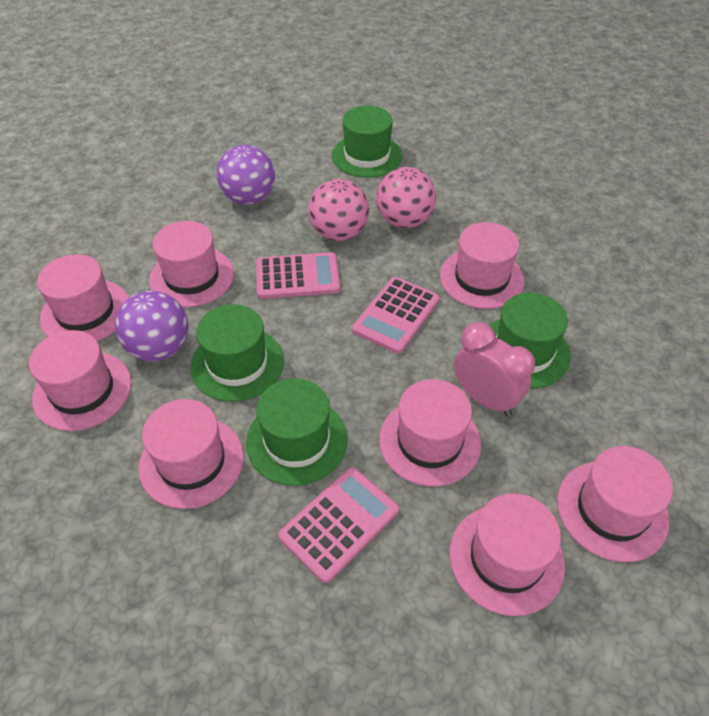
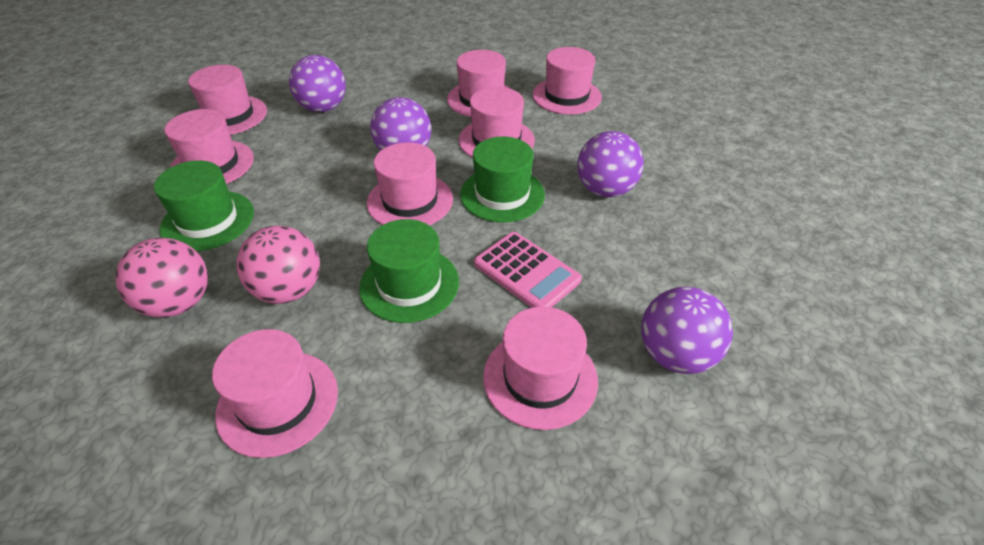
green hat: [190,304,284,402] [246,379,348,486] [332,106,402,178] [489,293,571,388] = 4 -> [154,160,254,251] [359,219,459,323] [460,136,545,222] = 3
pink calculator: [256,252,340,299] [278,467,399,583] [352,277,440,354] = 3 -> [474,232,582,307] = 1
pink clock: [454,322,535,416] = 1 -> none = 0
purple ball: [115,291,189,361] [217,145,275,205] = 2 -> [289,55,346,112] [370,97,431,151] [577,131,644,197] [641,287,733,374] = 4

